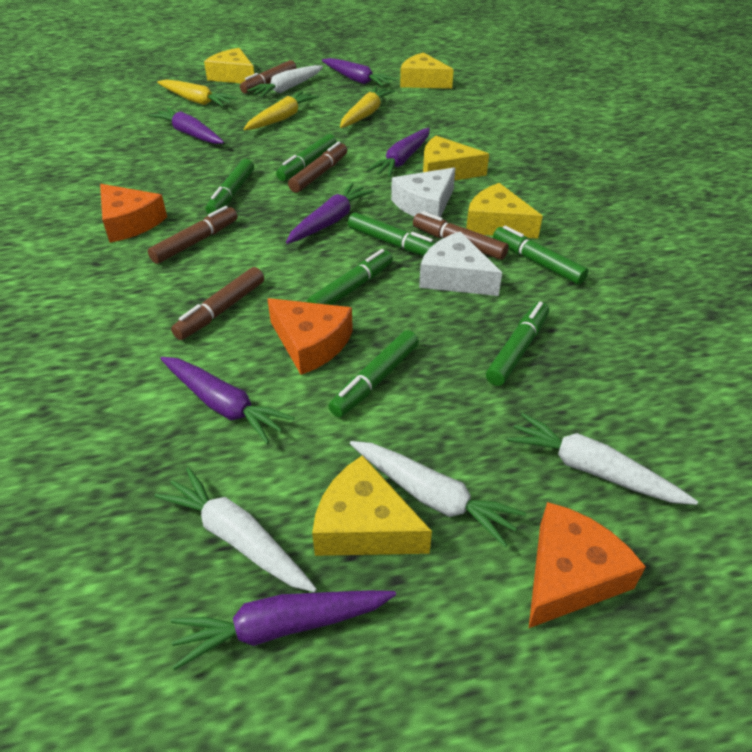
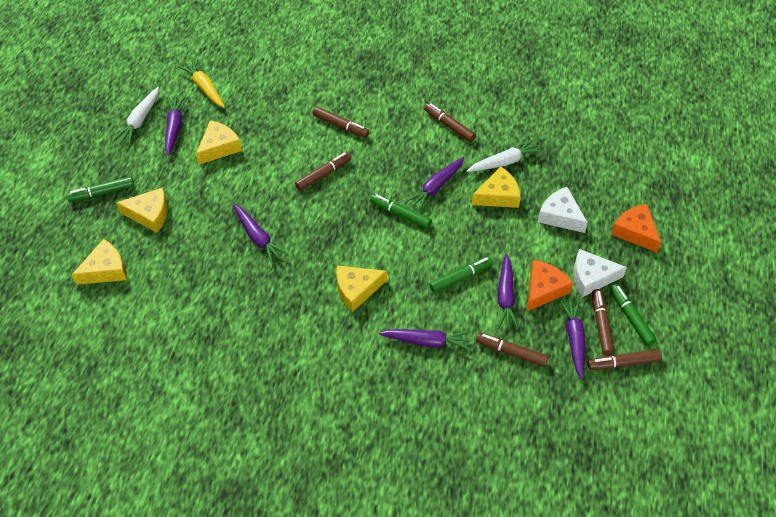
brown marker: [148,206,237,264] [171,267,264,340] [240,60,296,93] [288,142,347,193] [413,211,509,260] = 5 -> [295,152,351,191] [313,106,369,138] [424,103,476,142] [476,333,549,367] [587,349,662,370] [592,289,615,356] = 6
green marker: [206,159,254,214] [276,134,337,181] [307,249,393,305] [328,330,419,418] [348,212,435,256] [486,302,549,386] [493,225,588,285] = 7 -> [66,176,134,202] [370,194,432,229] [429,256,493,293] [610,284,657,346] = 4
orange cheese: [100,184,167,243] [267,298,353,375] [529,502,646,628] = 3 -> [527,260,573,311] [611,204,661,253] = 2
white carrot: [154,467,317,592] [247,65,323,97] [350,441,526,547] [507,413,698,505] = 4 -> [114,87,159,144] [467,139,543,172] = 2
yellow carrot: [157,79,237,107] [244,91,319,130] [340,87,395,128] = 3 -> [178,59,225,108] = 1

